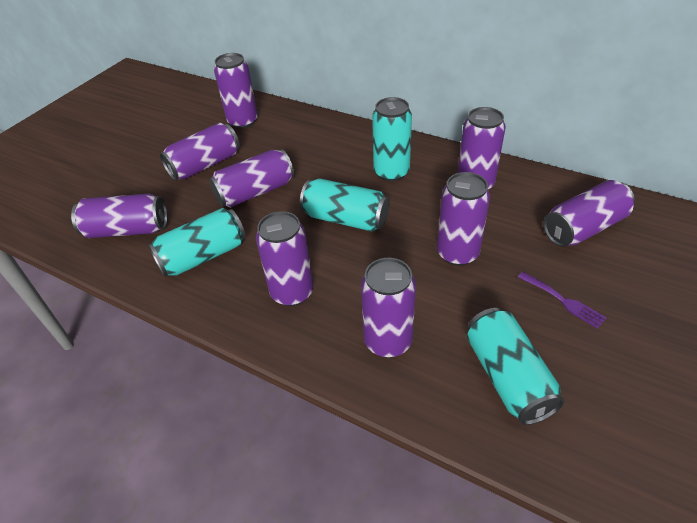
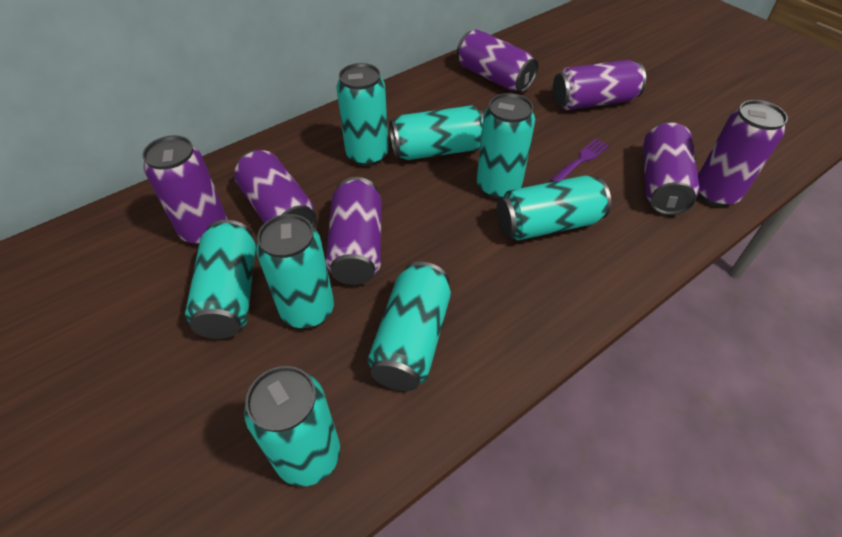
purple can: [71,193,168,238] [160,123,240,181] [209,149,294,208] [214,53,258,129] [256,211,314,306] [361,258,416,358] [437,172,490,266] [458,107,506,190] [543,180,635,247] = 9 -> [142,135,227,245] [234,150,317,228] [326,177,382,285] [457,29,539,92] [553,60,646,110] [643,122,700,215] [698,100,788,207] = 7
turquoise can: [148,208,246,277] [300,179,390,232] [372,97,412,182] [467,308,564,425] = 4 -> [185,220,256,339] [244,366,340,487] [256,214,334,328] [336,63,389,166] [367,261,451,391] [390,105,484,160] [477,93,535,199] [497,175,611,241] = 8

